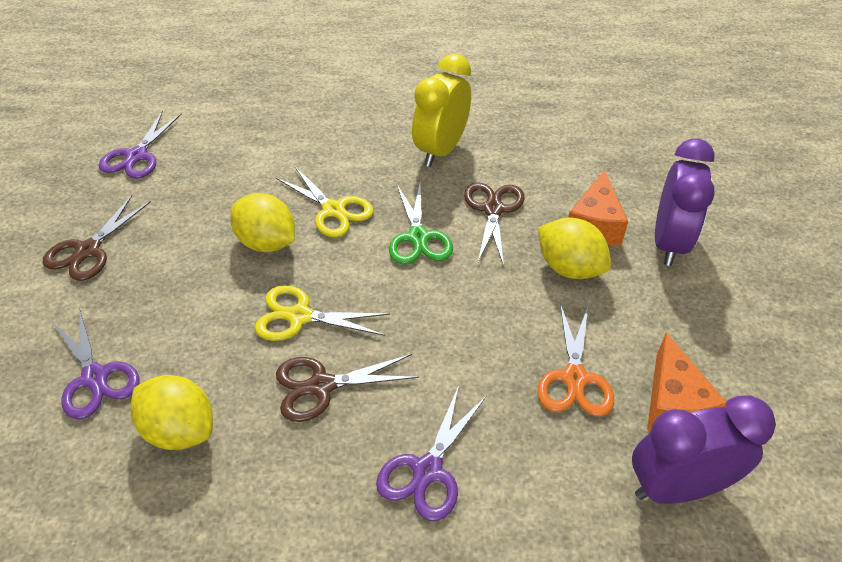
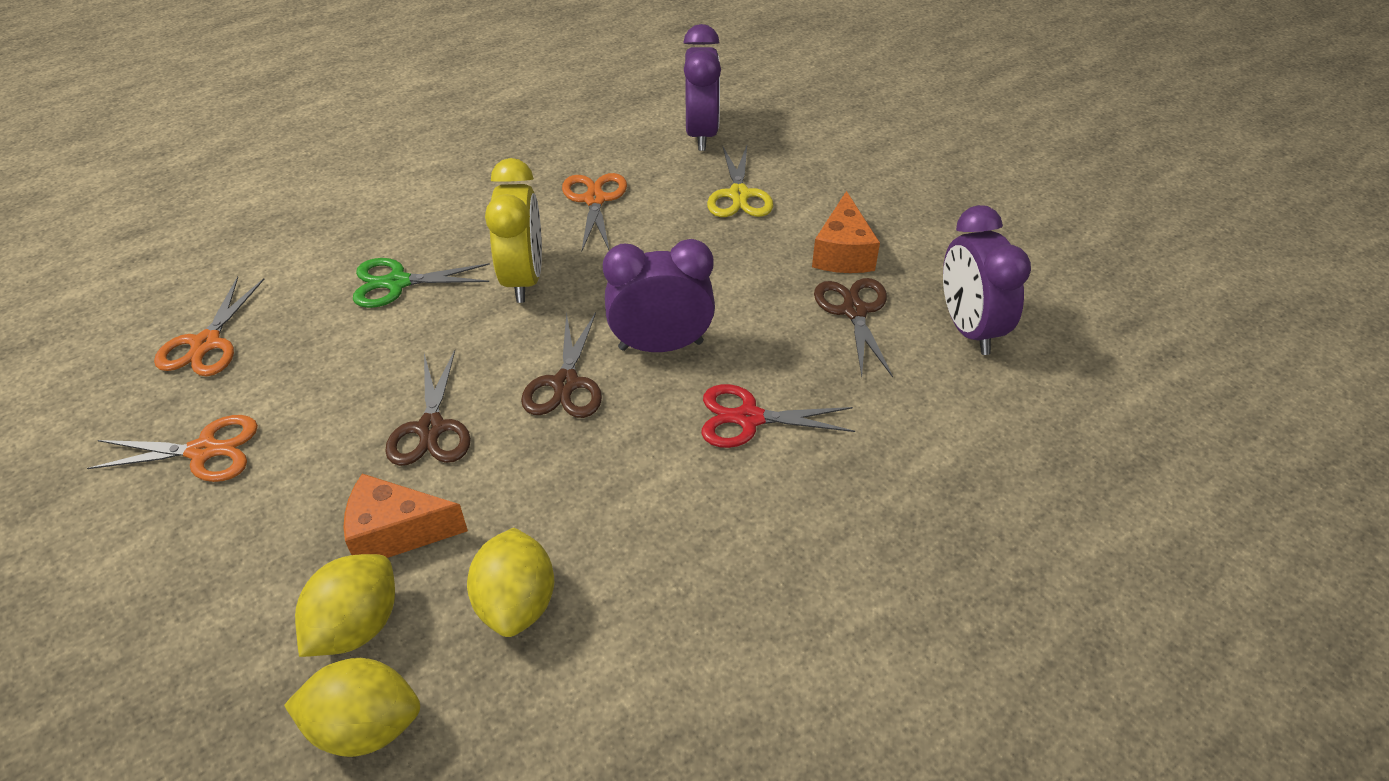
orange scissors: [538,303,614,417] = 1 -> [87,415,258,482] [154,276,264,376] [562,173,627,250] = 3
purple clock: [632,395,776,504] [655,139,715,266] = 2 -> [603,239,715,352] [684,24,721,151] [943,205,1031,355] = 3
purple scissors: [53,308,140,420] [99,111,182,179] [376,385,487,521] = 3 -> none = 0
red scissors: none = 0 -> [702,384,855,448] = 1
yellow scissors: [255,285,390,341] [276,167,374,238] = 2 -> [707,145,773,217] = 1

